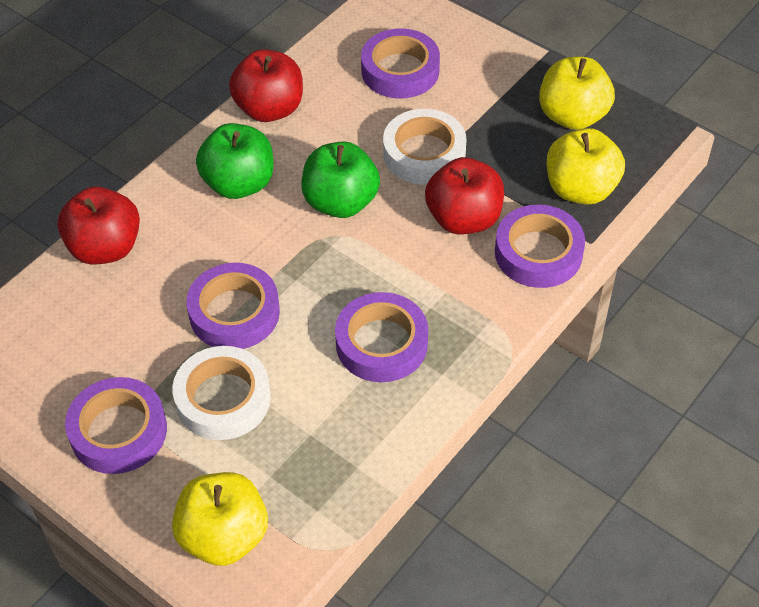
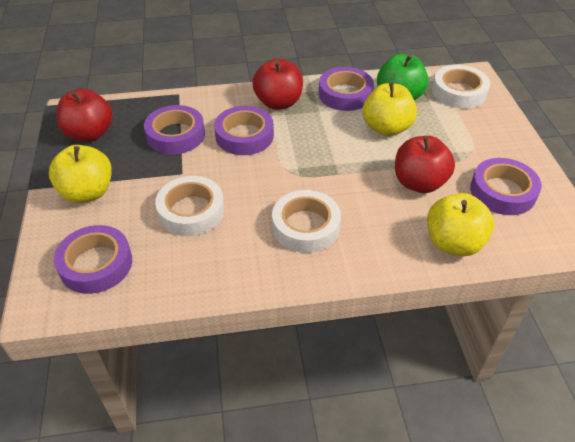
green apple: [196,123,273,199] [301,141,380,218] = 2 -> [377,54,428,100] = 1
white tape: [172,346,271,440] [383,109,466,185] = 2 -> [155,176,224,236] [272,190,341,253] [432,65,490,109] = 3

